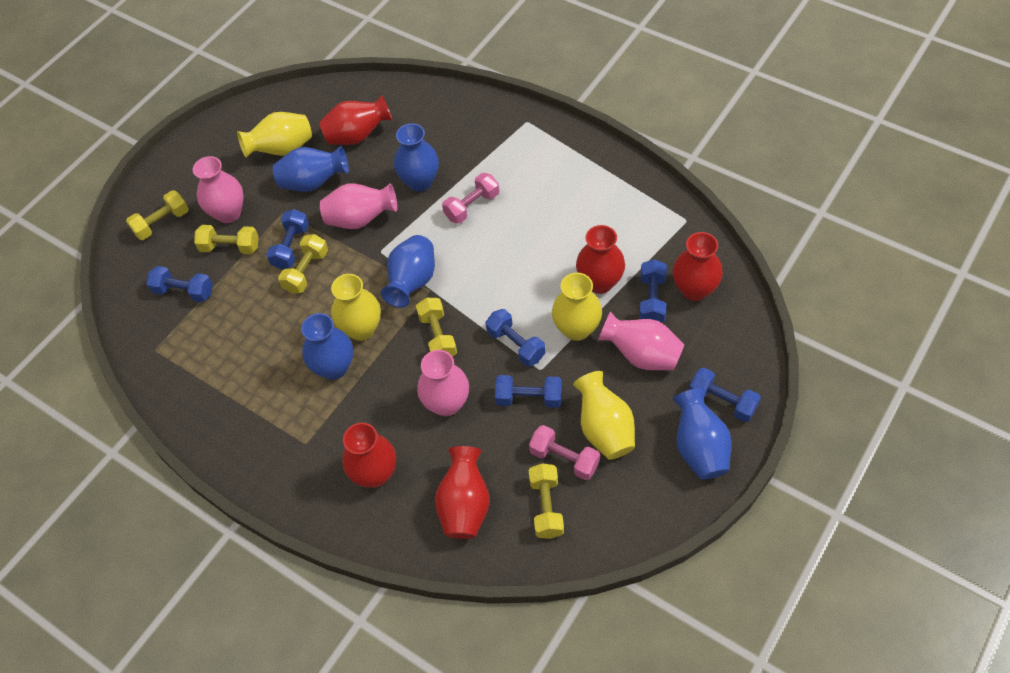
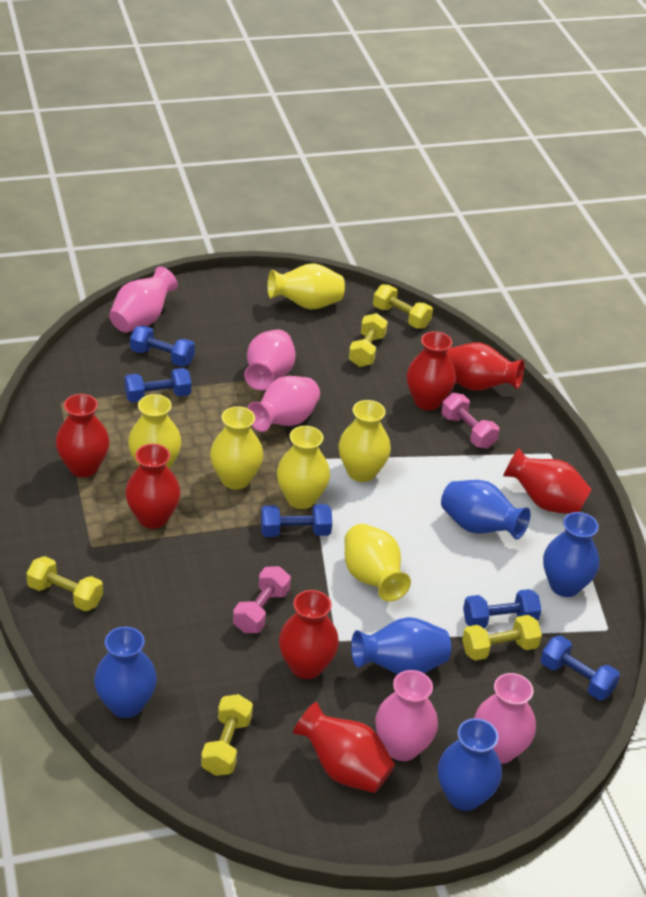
blue dumbbell: [146,266,213,303] [266,209,309,270] [485,309,546,367] [495,375,562,408] [639,259,667,322] [689,368,761,422] = 6 -> [125,368,191,403] [130,325,195,367] [261,504,332,537] [463,589,542,628] [540,636,620,700] = 5
pink vase: [193,156,244,223] [320,183,397,229] [417,350,469,416] [598,311,684,371] = 4 -> [109,267,178,333] [244,329,296,390] [247,376,320,432] [375,670,438,761] [474,673,536,764] = 5
red vase: [319,95,393,145] [342,423,396,488] [435,446,490,539] [576,225,625,294] [672,232,723,301] = 5 -> [56,394,109,477] [125,444,181,529] [279,590,339,679] [293,702,395,793] [406,331,456,410] [447,343,525,391] [503,448,592,514] = 7
yellow vase: [237,112,312,158] [331,274,381,341] [552,273,602,341] [573,371,635,460] = 4 -> [128,394,181,469] [210,406,263,490] [267,263,345,310] [277,426,330,509] [338,400,391,482] [345,524,411,601] = 6

